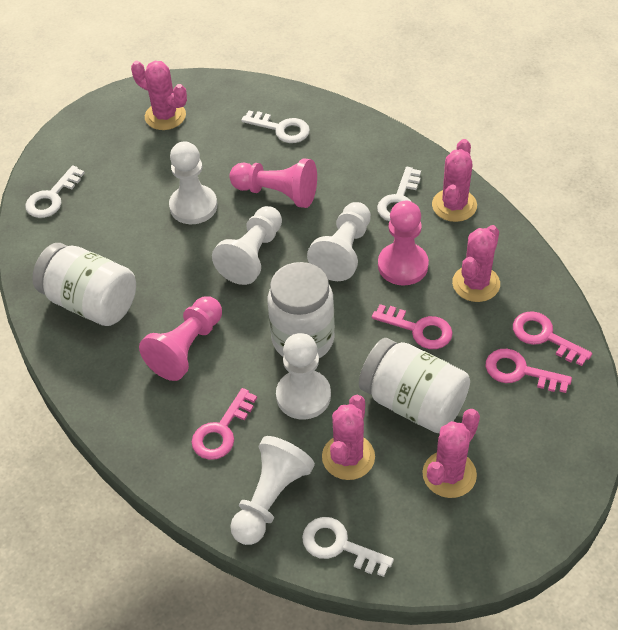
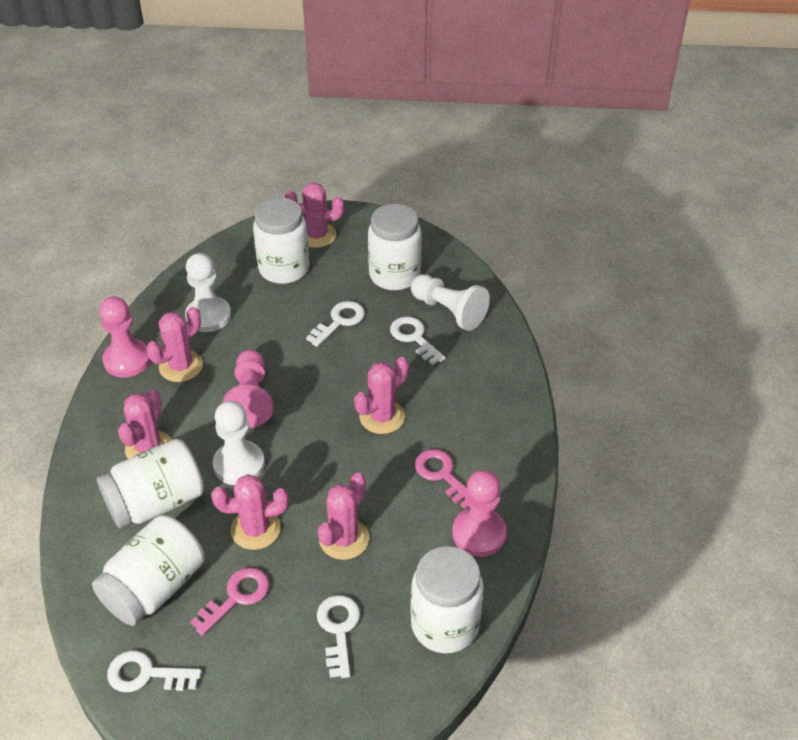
pink cactus: [131,61,187,130] [322,395,375,480] [422,409,480,498] [432,139,477,222] [452,225,500,302] = 5 -> [118,389,171,459] [146,307,203,382] [211,474,289,550] [285,182,344,248] [317,473,369,560] [354,357,409,434] = 6
pink key: [192,388,257,460] [372,304,453,349] [486,349,572,393] [513,311,592,366] = 4 -> [190,567,269,636] [415,449,469,509] = 2
white jar: [32,243,136,326] [268,262,335,358] [359,338,470,433] = 3 -> [92,515,204,626] [97,439,204,528] [253,197,310,284] [368,204,422,290] [411,546,484,653] = 5
white pawn: [169,141,217,224] [212,206,282,285] [230,436,315,545] [276,333,331,420] [307,202,371,281] = 5 -> [185,253,231,332] [213,401,265,485] [411,274,490,331] = 3

